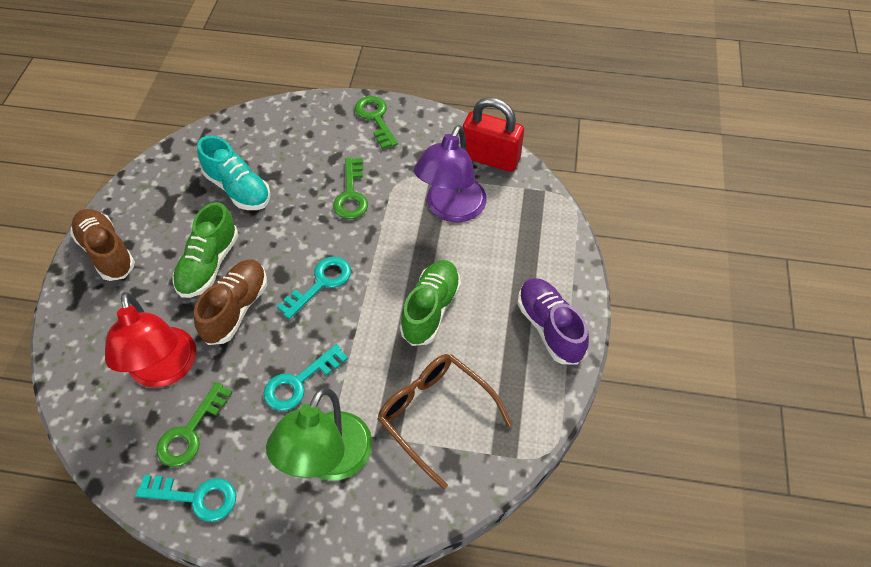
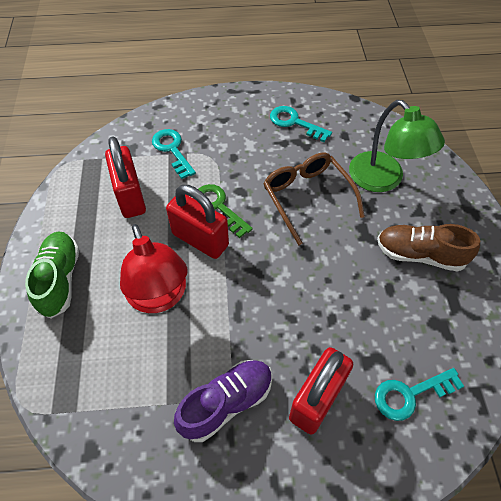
brown shoe: [70,209,135,281] [194,259,267,345] = 2 -> [377,224,480,271] = 1
green key: [156,382,233,467] [333,158,368,219] [355,96,398,149] = 3 -> [198,184,253,238] = 1
green shoe: [172,202,239,298] [400,260,461,346] = 2 -> [25,231,79,319] = 1
purple lamp: [414,125,487,222] = 1 -> none = 0
red padlock: [463,97,524,172] = 1 -> [105,136,146,218] [166,185,229,259] [289,347,353,434] = 3
turquoise shoe: [197,136,271,210] = 1 -> none = 0

